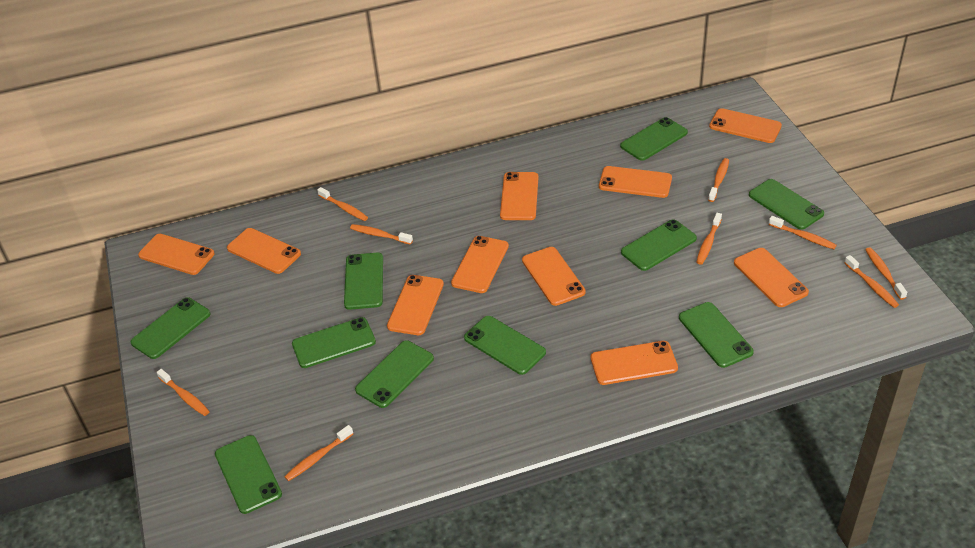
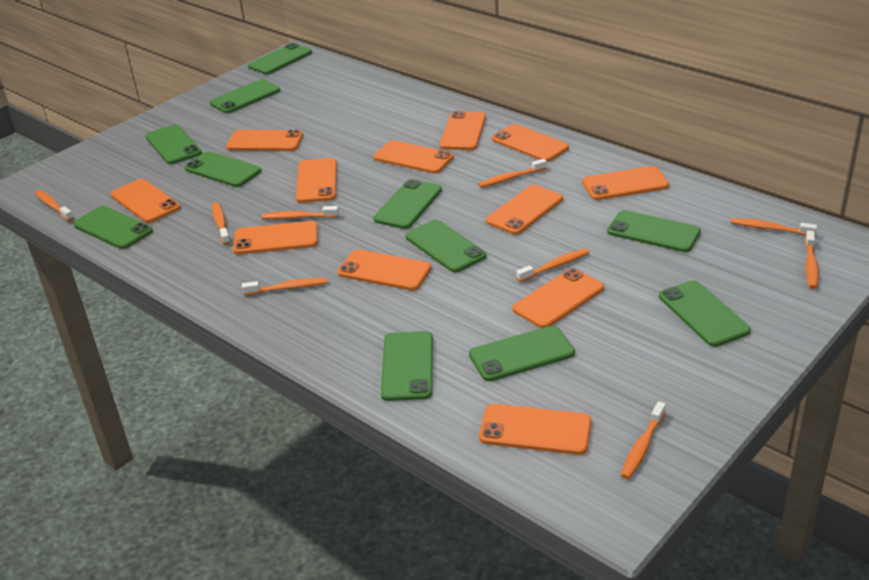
green phone: [130,297,210,359] [215,435,282,514] [292,317,376,368] [344,253,383,310] [355,340,434,408] [464,316,546,375] [620,117,688,161] [621,219,697,271] [679,302,754,368] [749,179,824,230] = 10 -> [73,206,153,249] [145,125,202,164] [184,151,261,187] [210,79,280,113] [248,43,312,74] [373,179,442,229] [381,331,433,401] [405,220,487,272] [469,326,575,381] [607,210,701,252] [659,280,751,347] = 11
orange phone: [138,234,215,275] [227,228,301,274] [387,275,444,335] [451,236,509,293] [500,172,538,220] [522,247,586,306] [591,341,678,385] [599,166,672,198] [709,108,782,143] [734,248,809,307] = 10 -> [111,179,181,223] [226,130,303,151] [233,221,318,254] [296,158,337,203] [337,249,432,291] [374,140,454,173] [440,111,486,150] [479,404,591,455] [486,185,563,235] [492,124,569,162] [512,268,604,328] [582,166,669,200] = 12

